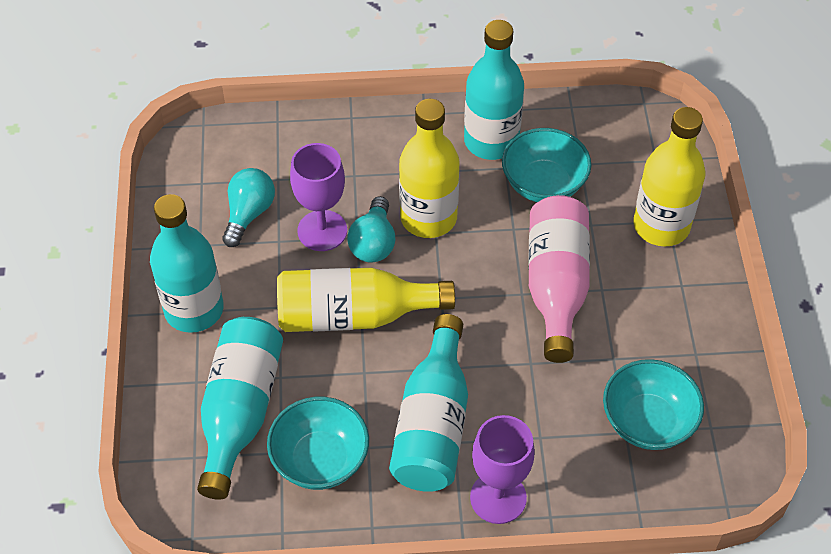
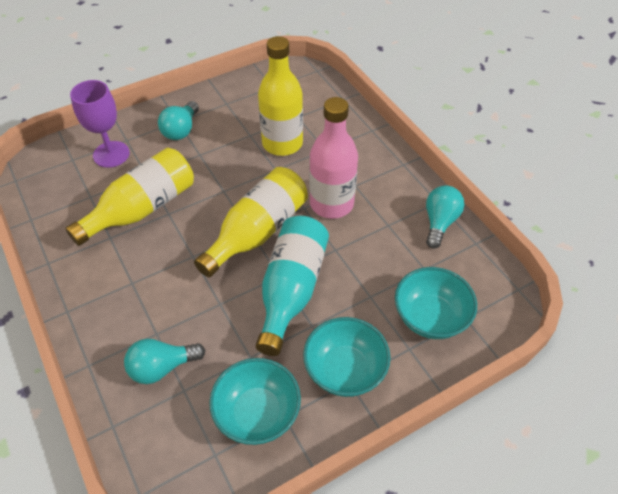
purple goblet: [290,143,347,251] [470,415,535,524] = 2 -> [70,80,130,168] = 1
turquoise bottle: [150,194,224,333] [197,317,283,500] [389,314,468,492] [464,20,524,160] = 4 -> [256,216,329,356] = 1
turquoise light bulb: [222,168,275,247] [347,196,396,263] = 2 -> [124,339,205,384] [158,101,199,140] [426,185,464,249] = 3

